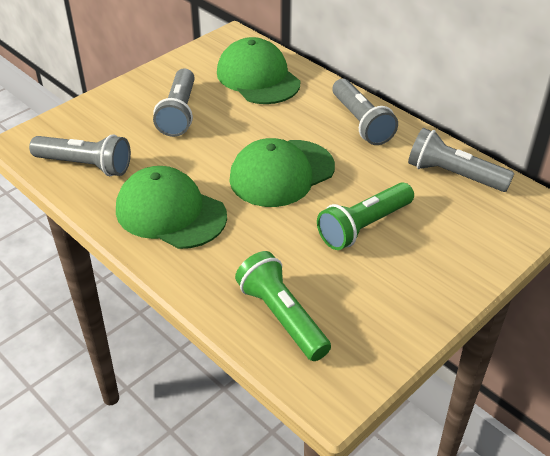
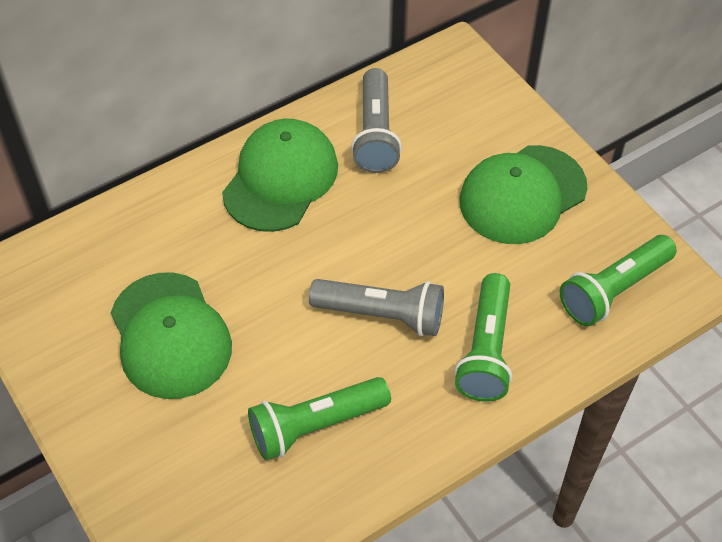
green flashlight: [235,251,331,361] [317,182,414,250] = 2 -> [248,377,391,460] [455,273,512,402] [560,235,677,326] = 3
grey flashlight: [29,134,131,176] [153,69,195,137] [332,79,398,145] [408,128,515,192] = 4 -> [309,279,444,336] [351,68,402,173] = 2

